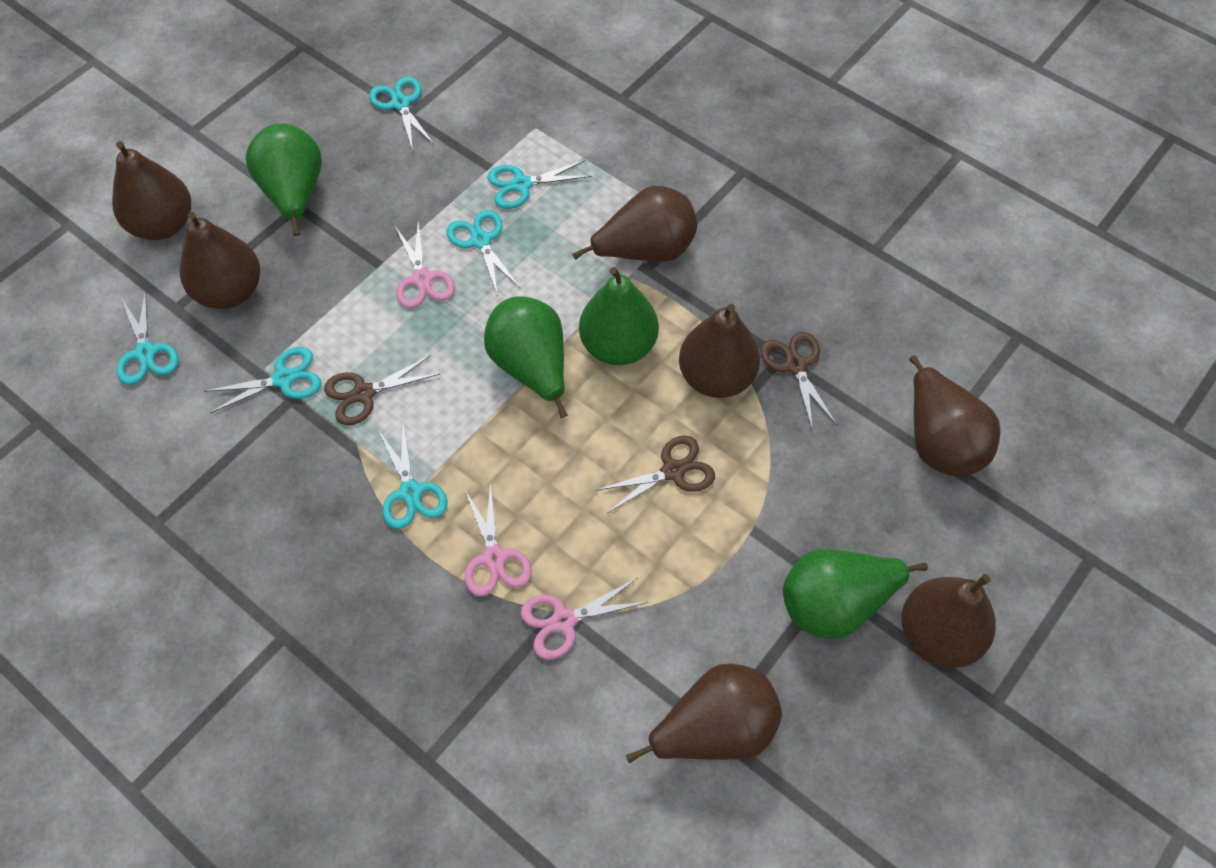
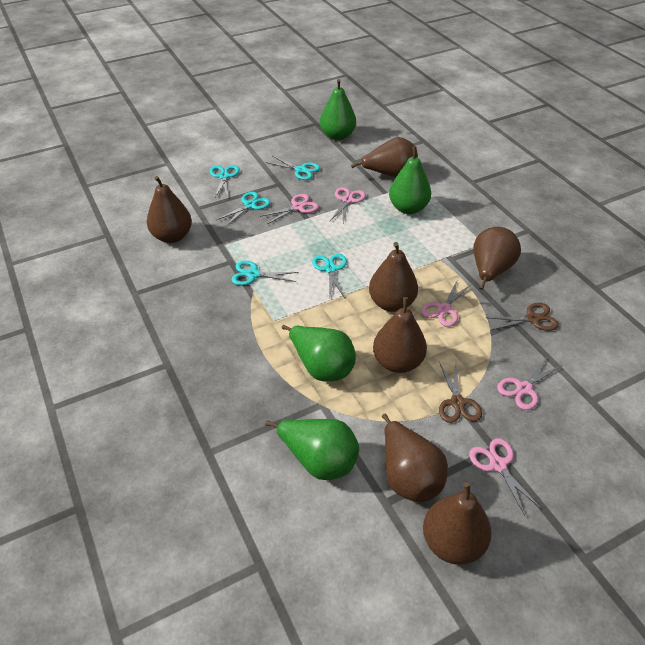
brown scissors: [324,355,440,425] [596,436,715,513] [760,332,837,431] = 3 -> [439,362,482,423] [485,303,559,331] = 2
pink scissors: [395,221,455,308] [465,482,532,596] [521,578,649,660] = 3 -> [260,194,319,224] [330,187,366,223] [421,279,472,327] [469,438,542,516] [497,356,561,410] = 5
turquoise scissors: [116,289,179,385] [204,347,321,413] [369,77,434,151] [378,422,447,529] [446,210,521,296] [487,160,592,209] = 6 -> [210,165,240,197] [216,192,271,226] [232,261,299,286] [266,156,320,180] [312,254,347,300] = 5

